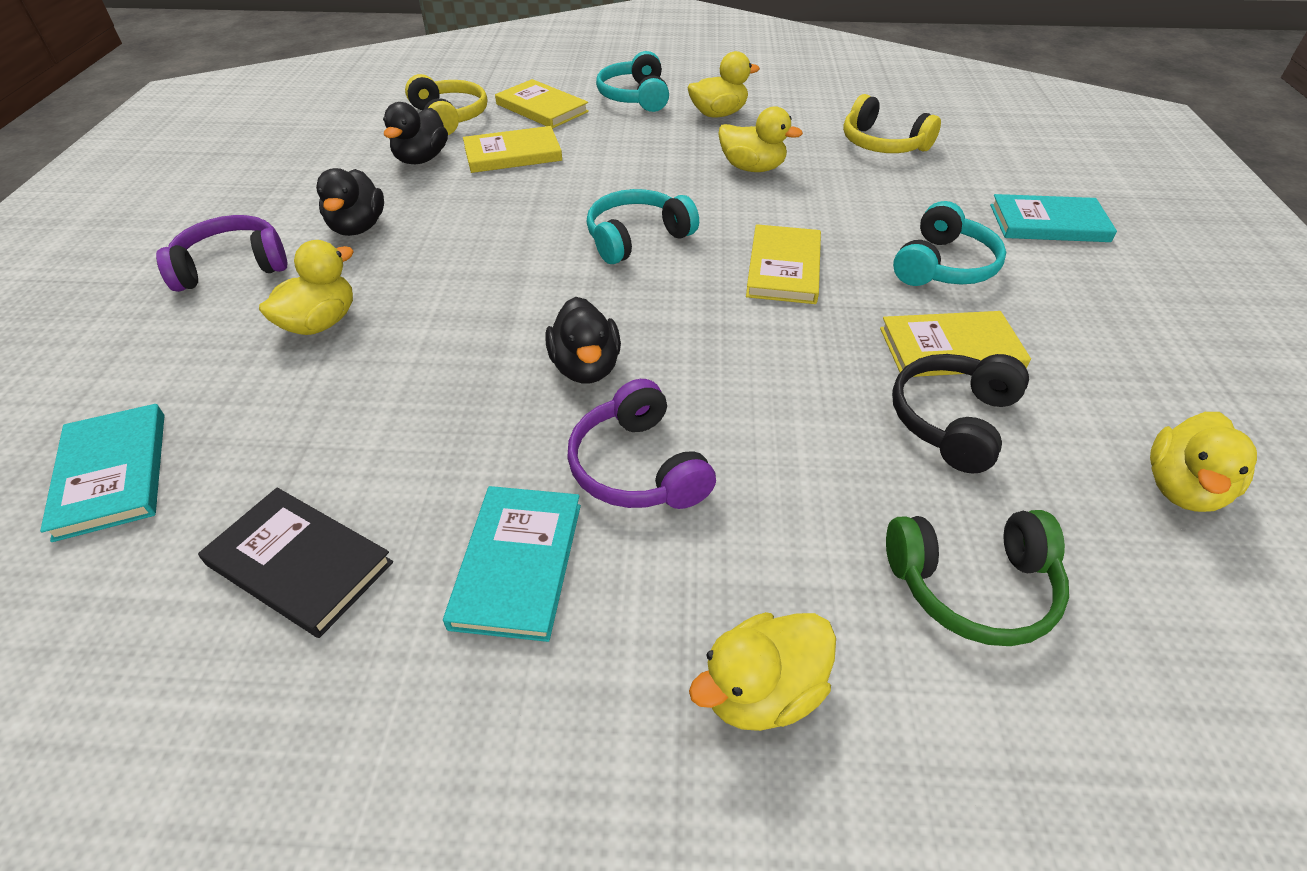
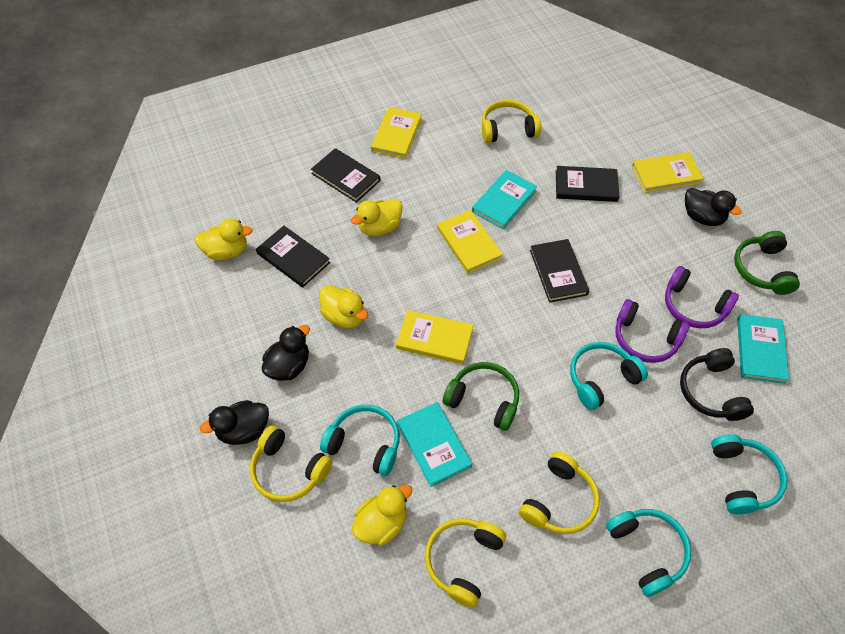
black book: [198,488,393,638] = 1 -> [256,226,330,288] [311,148,381,203] [530,239,589,303] [556,166,619,202] = 4
green headphones: [886,510,1069,646] = 1 -> [443,362,519,431] [734,231,800,295] = 2
turquoise headphones: [586,189,699,264] [596,51,669,112] [893,201,1006,286] = 3 -> [320,405,400,476] [570,342,648,410] [606,509,691,597] [711,434,788,514] = 4
yellow duck: [259,240,354,335] [688,51,760,117] [689,612,836,731] [718,106,803,172] [1150,412,1257,512] = 5 -> [194,219,253,260] [320,285,368,328] [351,199,402,236] [352,484,412,545] = 4
yellow headphones: [405,74,487,135] [843,94,941,153] = 2 -> [250,425,333,502] [425,518,506,608] [482,100,541,143] [519,451,600,534] = 4

